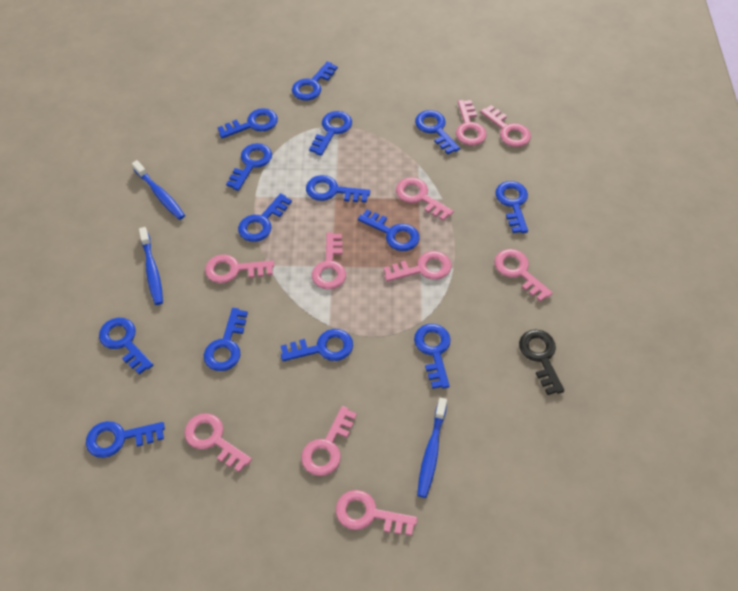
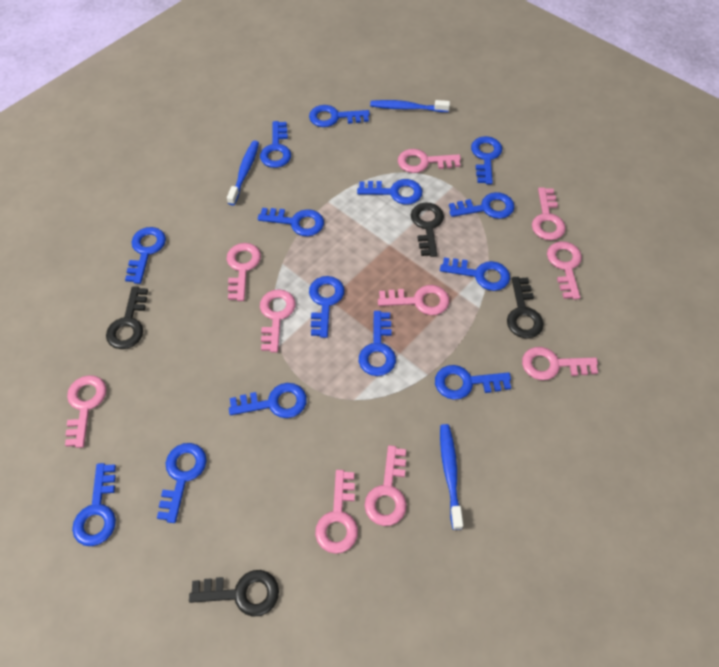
black key: [519,330,564,395] = 1 -> [106,286,148,349] [189,570,279,617] [411,202,444,257] [507,277,544,338] = 4

